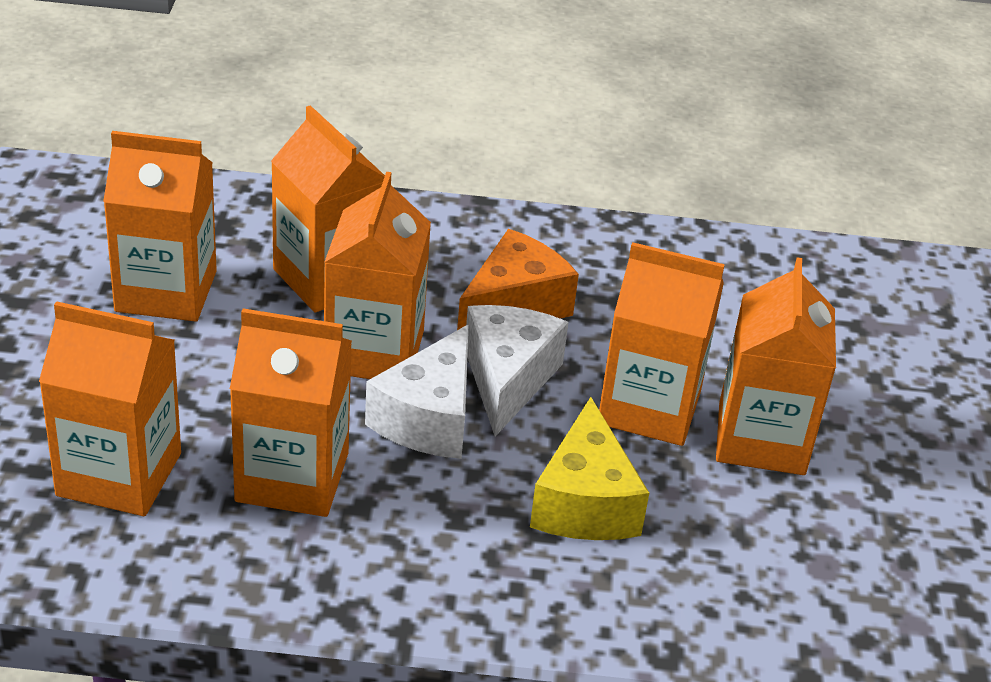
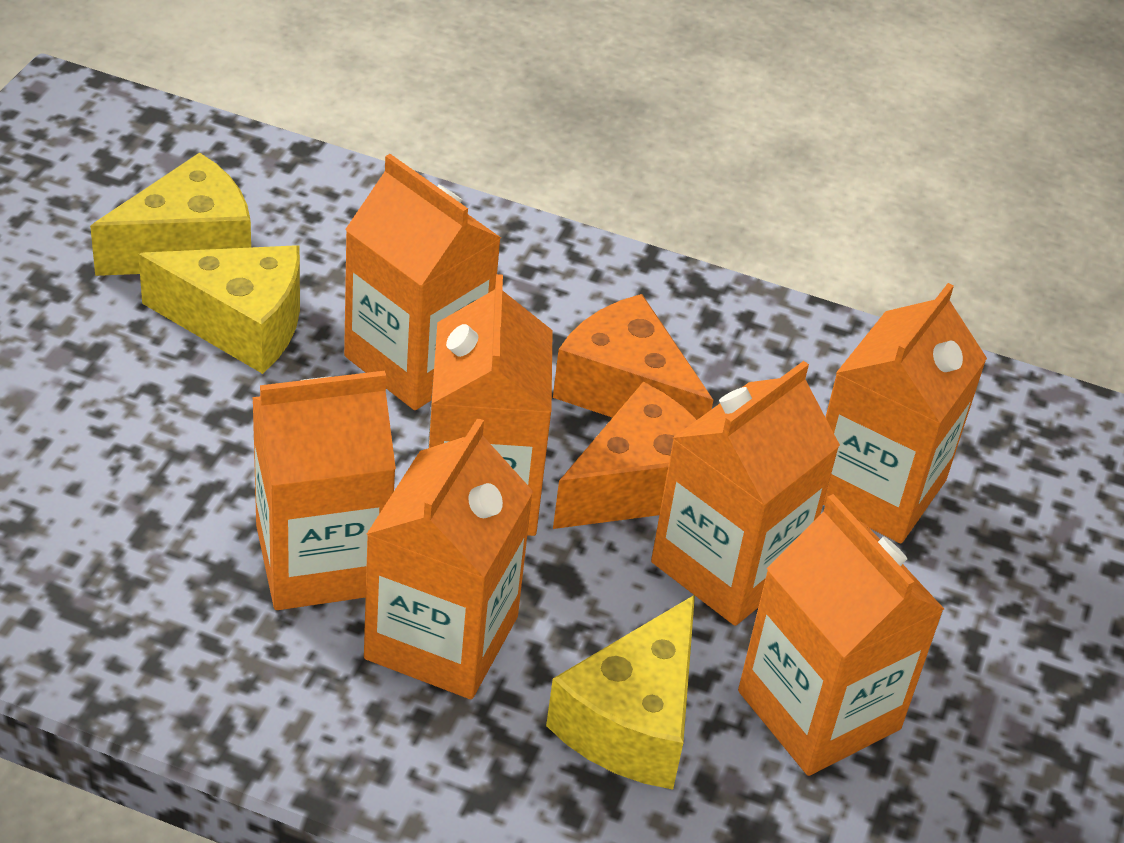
orange cheese: [457,229,579,330] = 1 -> [553,294,713,420] [553,381,697,529] = 2
white cheese: [365,325,468,459] [466,305,569,436] = 2 -> none = 0
yellow cheese: [530,397,649,540] = 1 -> [90,153,251,276] [138,245,300,374] [546,595,695,790] = 3

